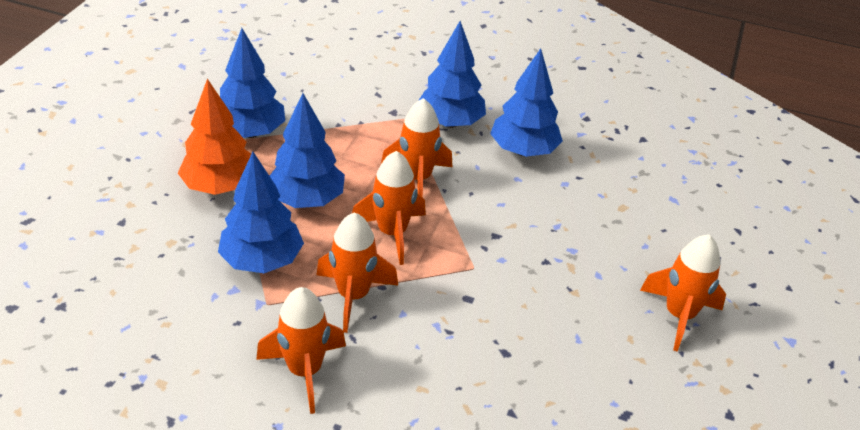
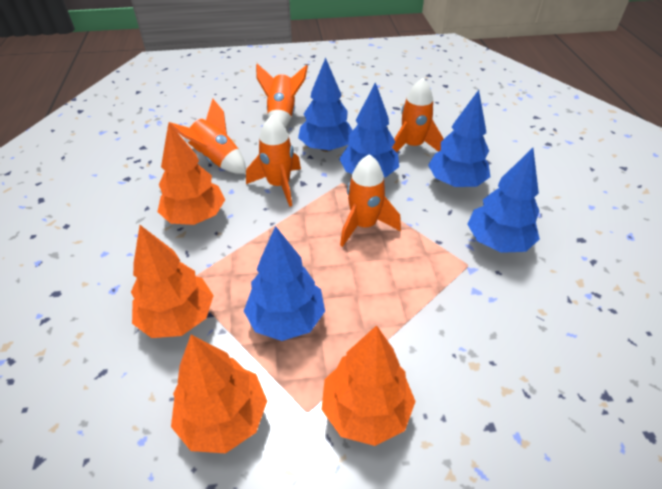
orange tree: [178,79,251,195] = 1 -> [131,225,214,338] [157,123,225,225] [171,335,267,453] [321,325,416,446] = 4

